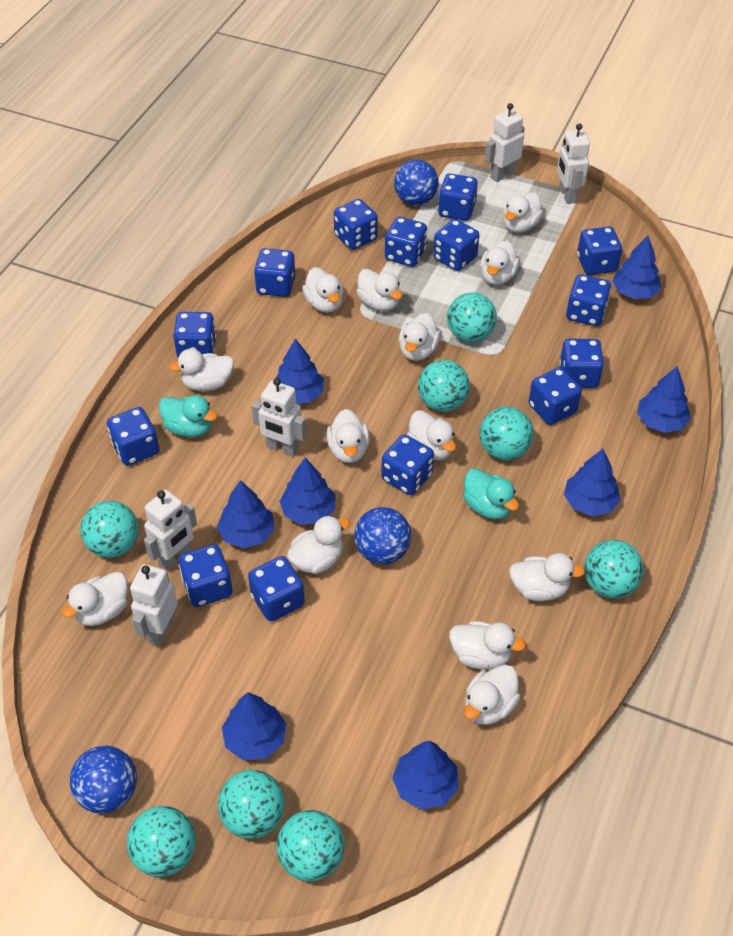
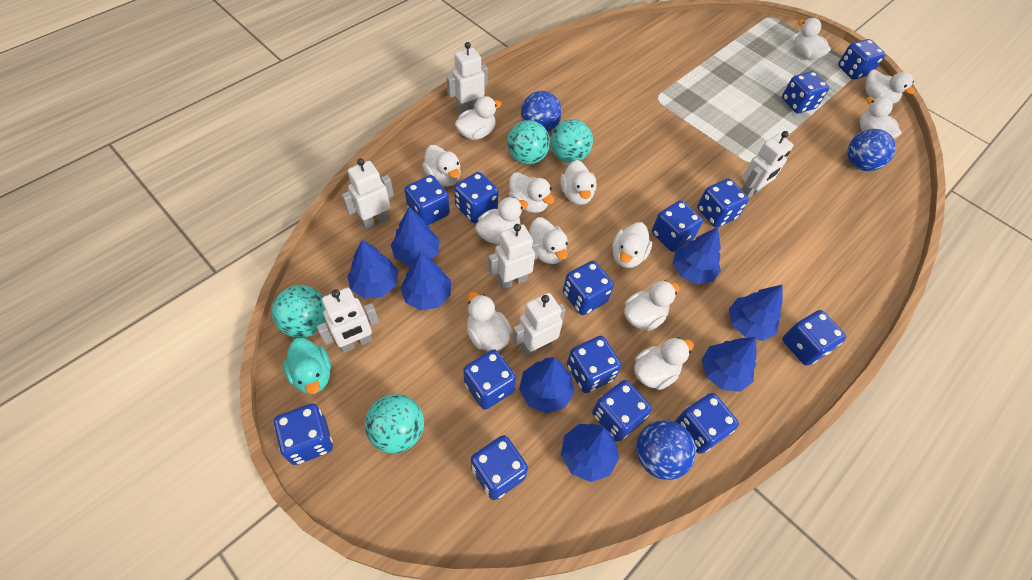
turquoise ball: [81,501,139,558] [127,806,196,877] [218,770,285,839] [276,810,345,882] [418,360,470,412] [447,292,497,342] [480,407,534,460] [584,540,644,598] = 8 -> [272,285,326,338] [365,394,424,454] [507,120,550,165] [550,119,593,163] = 4
turquoise duck: [159,395,217,437] [463,468,519,519] = 2 -> [283,338,331,394] = 1
white robot: [130,564,178,646] [144,490,197,571] [252,378,306,457] [485,103,525,182] [557,123,590,204] = 5 -> [317,288,379,353] [342,158,394,230] [447,42,488,115] [488,224,539,290] [512,293,566,357] [741,131,793,198] = 6

